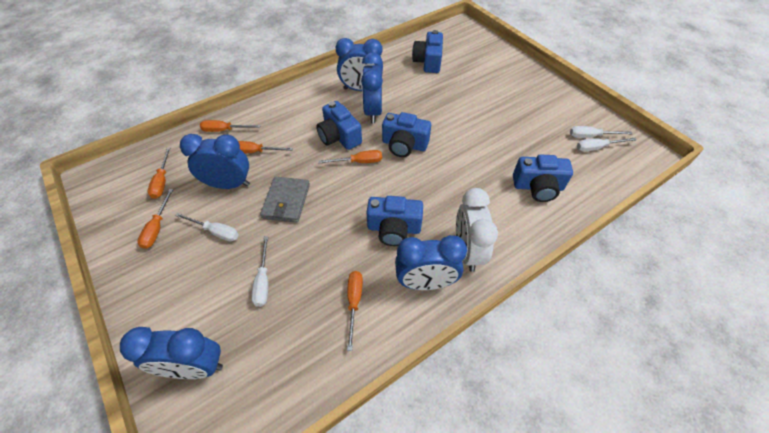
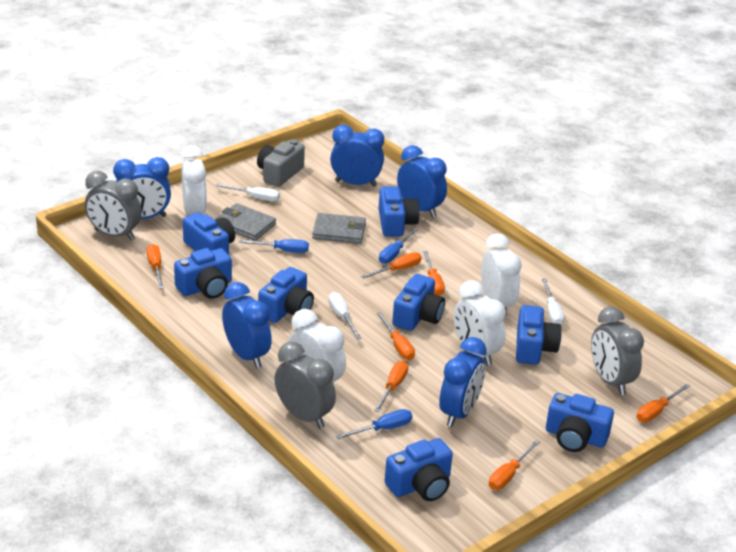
blue camera: [316,101,362,150] [367,196,423,246] [382,112,431,157] [412,30,443,73] [513,154,573,202] = 5 -> [174,248,232,299] [183,212,235,255] [258,267,314,323] [379,186,420,236] [385,438,453,501] [392,274,445,331] [516,305,562,365] [546,393,614,452] = 8
blue screwdriver: none = 0 -> [239,239,309,253] [336,409,412,439] [379,228,418,264] = 3
grey camera: none = 0 -> [257,139,305,187] = 1
grey clock: none = 0 -> [85,171,142,241] [274,342,336,429] [591,307,644,395] = 3
grey wallet: [260,176,310,223] = 1 -> [215,203,276,241] [312,213,366,244] = 2
orange screwdriver: [137,189,173,249] [148,147,170,199] [200,120,261,132] [238,141,293,153] [319,150,382,163] [347,271,363,351] = 6 -> [146,244,164,289] [360,252,421,279] [374,361,408,412] [377,312,415,360] [423,251,445,296] [489,440,540,490] [637,384,690,422] = 7
white clock: [456,188,498,272] = 1 -> [180,146,207,215] [288,309,346,382] [454,280,506,366] [481,233,521,317] = 4
white screwdriver: [175,213,239,242] [251,236,269,307] [570,126,632,138] [577,138,637,152] = 4 -> [215,184,280,201] [328,292,361,339] [542,279,564,324] = 3

